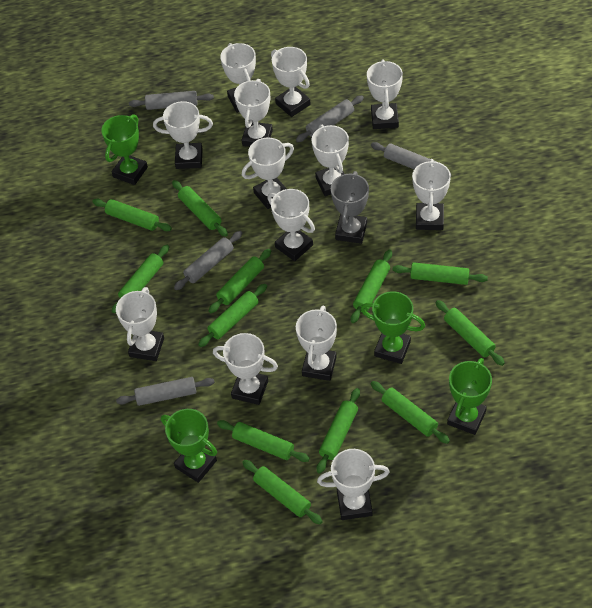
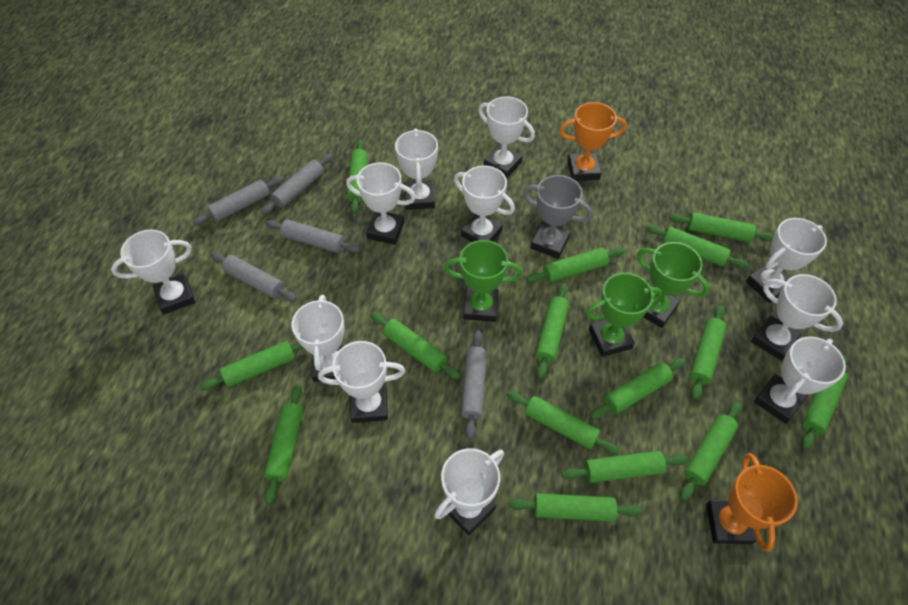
green rolling pin: [92,199,172,231] [112,245,169,313] [172,180,228,236] [198,284,267,347] [209,249,271,313] [217,420,310,462] [242,460,323,524] [317,388,360,474] [351,249,392,323] [371,381,450,444] [392,262,488,285] [436,300,505,366] = 12 -> [200,341,304,390] [264,384,303,504] [347,140,368,214] [371,313,461,379] [507,391,620,455] [509,493,642,522] [526,248,624,283] [536,283,569,379] [562,451,688,483] [590,358,686,419] [646,225,749,269] [669,212,774,242] [680,402,741,501] [690,305,726,400] [802,355,848,450] = 15
green trophy: [101,114,148,185] [161,409,217,483] [361,291,425,364] [447,358,492,435] = 4 -> [444,240,523,322] [586,273,662,357] [637,242,710,328] = 3
orange trophy: none = 0 -> [559,102,627,181] [706,453,798,552] = 2
white trophy: [116,287,164,361] [153,101,213,169] [213,333,278,405] [220,43,256,113] [234,79,273,147] [242,137,294,209] [268,189,315,261] [271,47,311,117] [296,306,337,381] [312,125,349,196] [317,449,389,520] [367,59,403,129] [412,159,451,230] = 13 -> [111,230,195,315] [292,295,345,382] [318,341,405,423] [346,162,416,245] [395,128,438,210] [434,448,504,535] [454,165,515,242] [478,96,535,178] [746,218,827,303] [751,274,843,361] [754,337,846,424] = 11

